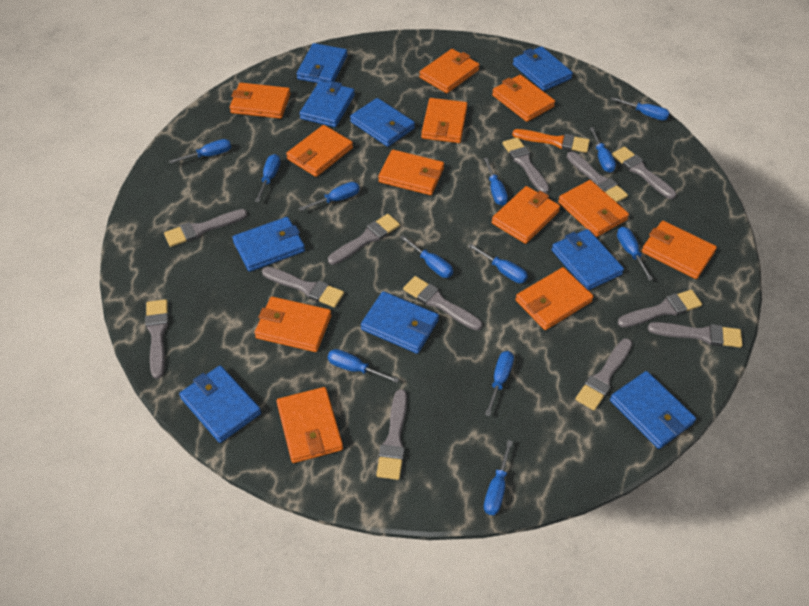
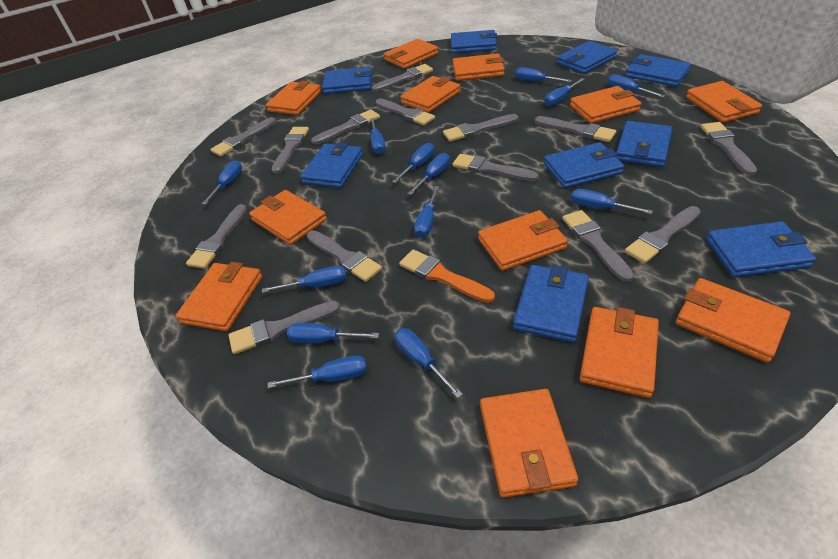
blue screwdriver: [169,139,231,164] [255,154,281,202] [299,182,360,211] [328,349,399,383] [400,235,453,278] [468,244,528,283] [484,157,508,206] [484,440,513,515] [485,351,514,416] [590,127,616,173] [611,97,670,121] [617,227,653,280] = 12 -> [202,161,242,205] [262,266,346,293] [268,355,367,388] [287,323,379,343] [370,118,385,154] [392,143,435,183] [395,328,463,398] [408,153,450,195] [414,186,439,238] [515,67,572,82] [545,78,585,106] [571,189,653,214] [608,74,665,97] = 13
grey brush: [145,299,169,379] [164,209,248,247] [262,267,344,307] [328,214,400,265] [376,389,407,480] [403,276,482,331] [503,137,549,194] [567,151,628,203] [575,338,633,410] [612,147,676,199] [618,290,702,327] [648,322,743,348] = 12 -> [186,204,247,269] [211,117,276,157] [229,301,340,354] [272,127,309,174] [307,230,382,282] [311,109,380,145] [372,64,433,92] [376,98,435,125] [443,114,519,142] [452,154,539,181] [535,116,616,142] [562,210,634,282] [625,206,701,263] [701,122,757,175] = 14

